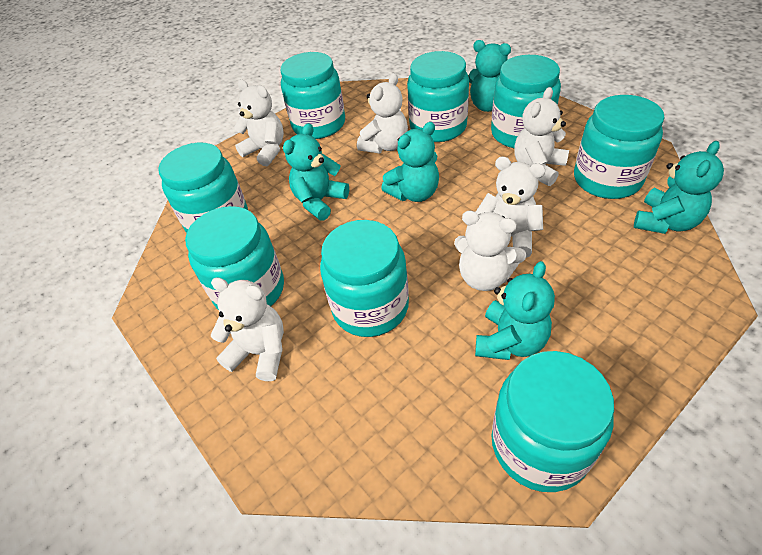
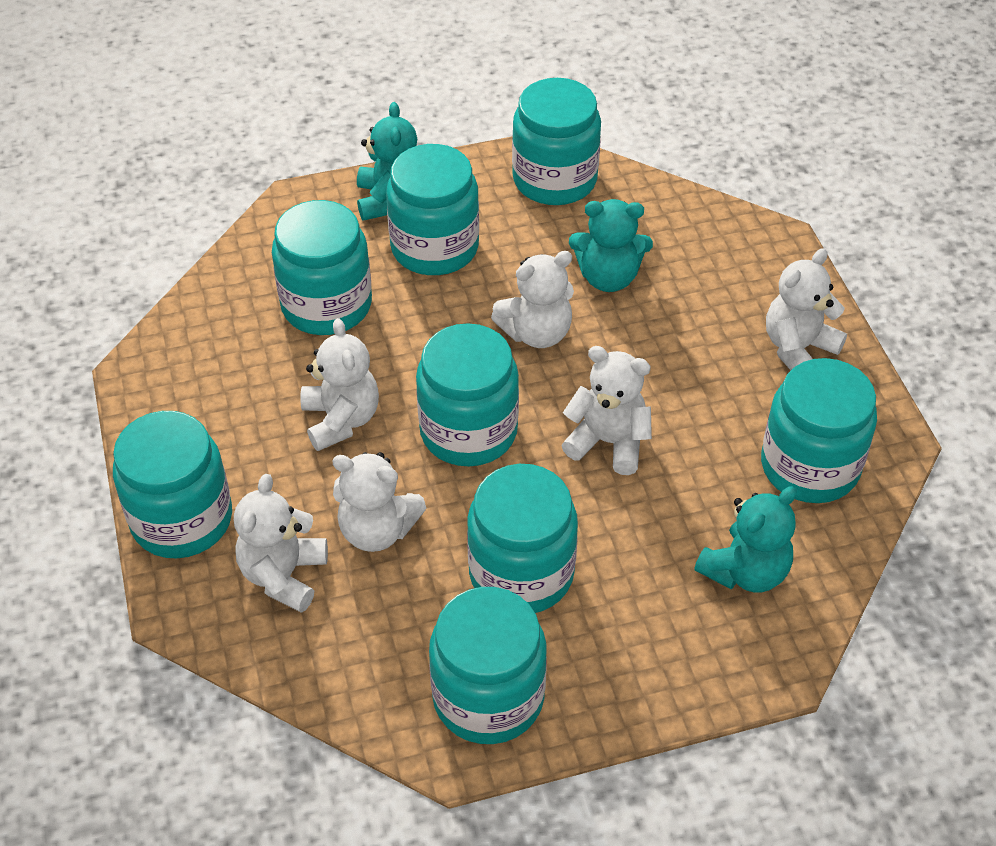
turquoise teddy bear: [283,123,349,221] [381,122,439,202] [468,40,511,112] [475,261,555,360] [634,141,724,234] = 5 -> [357,102,417,221] [569,199,653,292] [694,486,796,592] = 3

